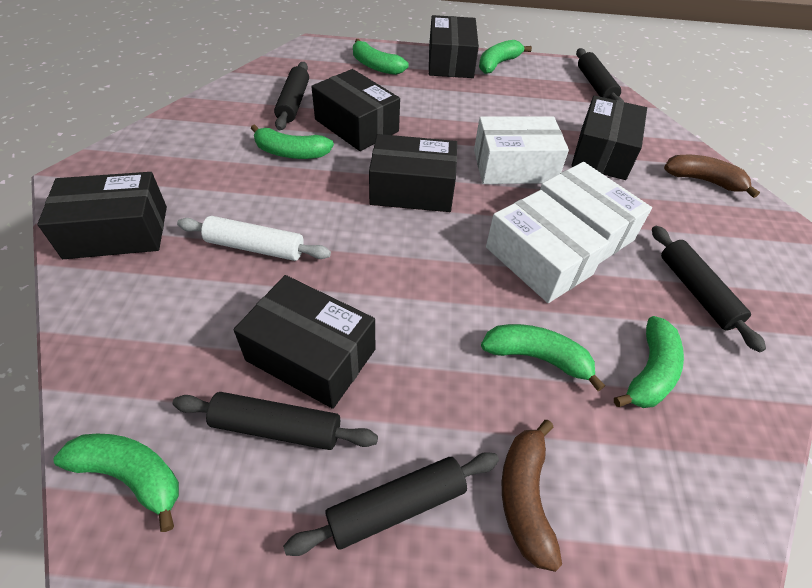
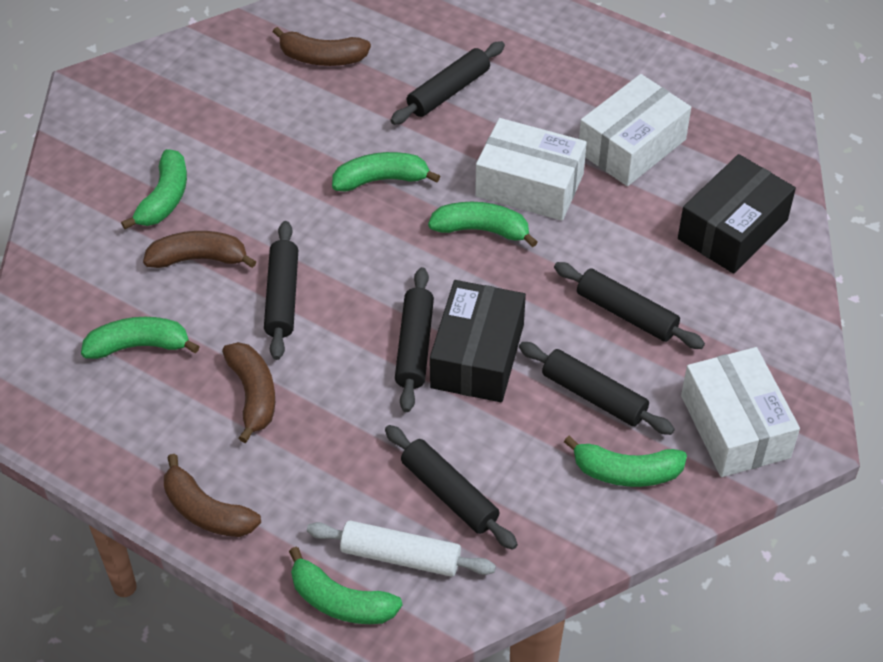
black box: [37,172,167,259] [233,275,375,409] [311,69,400,151] [369,134,457,212] [429,15,479,78] [571,95,647,180] = 6 -> [430,280,526,402] [678,154,796,274] = 2
black rolling pin: [173,392,378,450] [274,62,309,130] [283,452,499,556] [576,48,624,101] [652,226,766,353] = 5 -> [264,221,298,360] [385,425,518,550] [391,41,505,125] [395,267,434,412] [519,342,675,435] [554,262,705,349] = 6
brown banana: [502,420,562,572] [664,155,760,198] = 2 -> [143,231,257,268] [164,454,261,537] [222,342,275,443] [273,27,371,66] = 4

